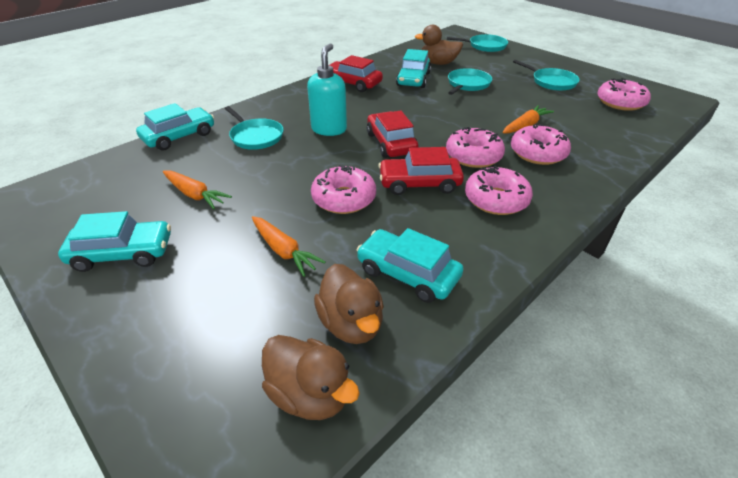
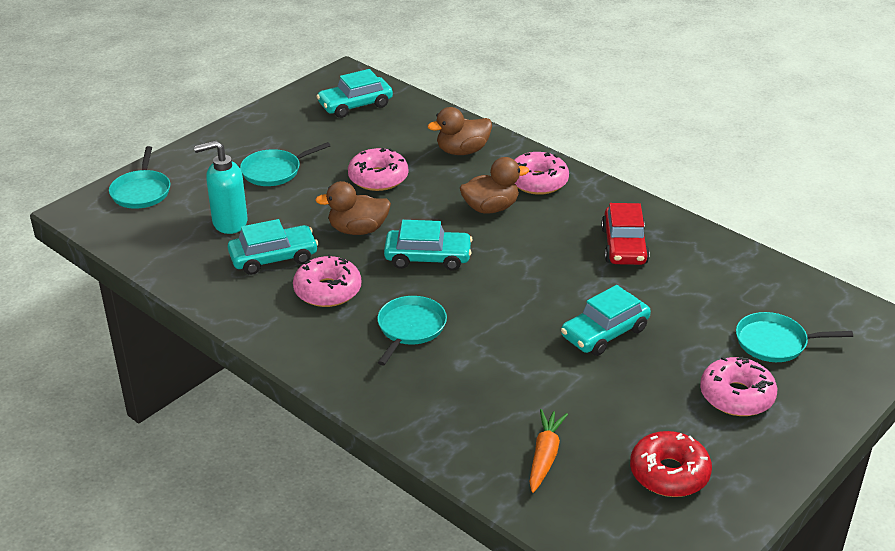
orange carrot: [163,170,232,209] [252,216,326,277] [503,105,554,134] = 3 -> [529,409,568,493] = 1
pink donut: [311,165,376,214] [446,127,505,168] [465,166,533,215] [511,124,571,165] [597,78,651,111] = 5 -> [293,254,361,307] [348,148,408,191] [514,152,569,195] [700,357,777,416] = 4
red car: [329,55,383,92] [367,111,418,158] [378,147,464,195] = 3 -> [601,203,650,265] = 1
red donut: none = 0 -> [630,431,712,497] = 1

